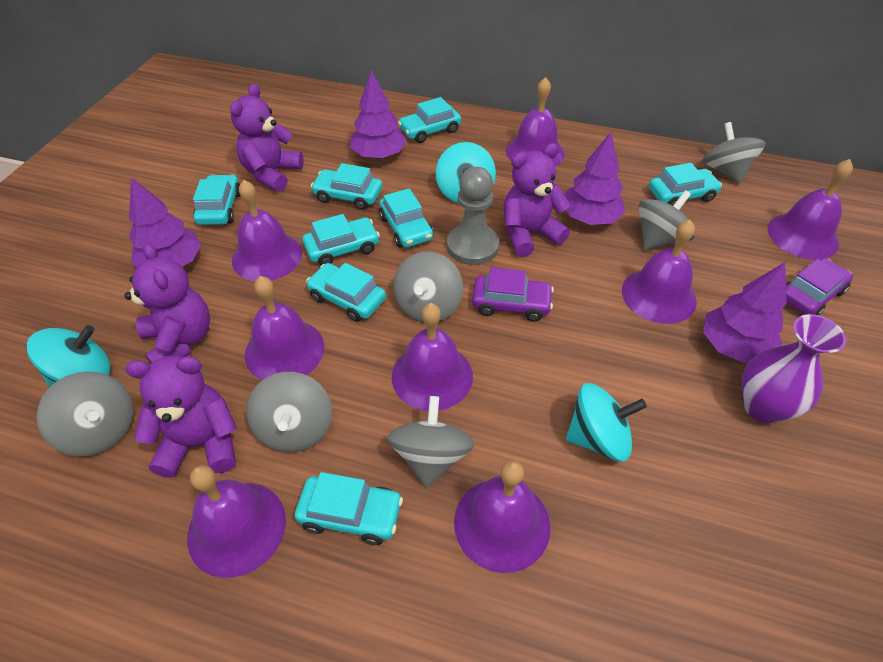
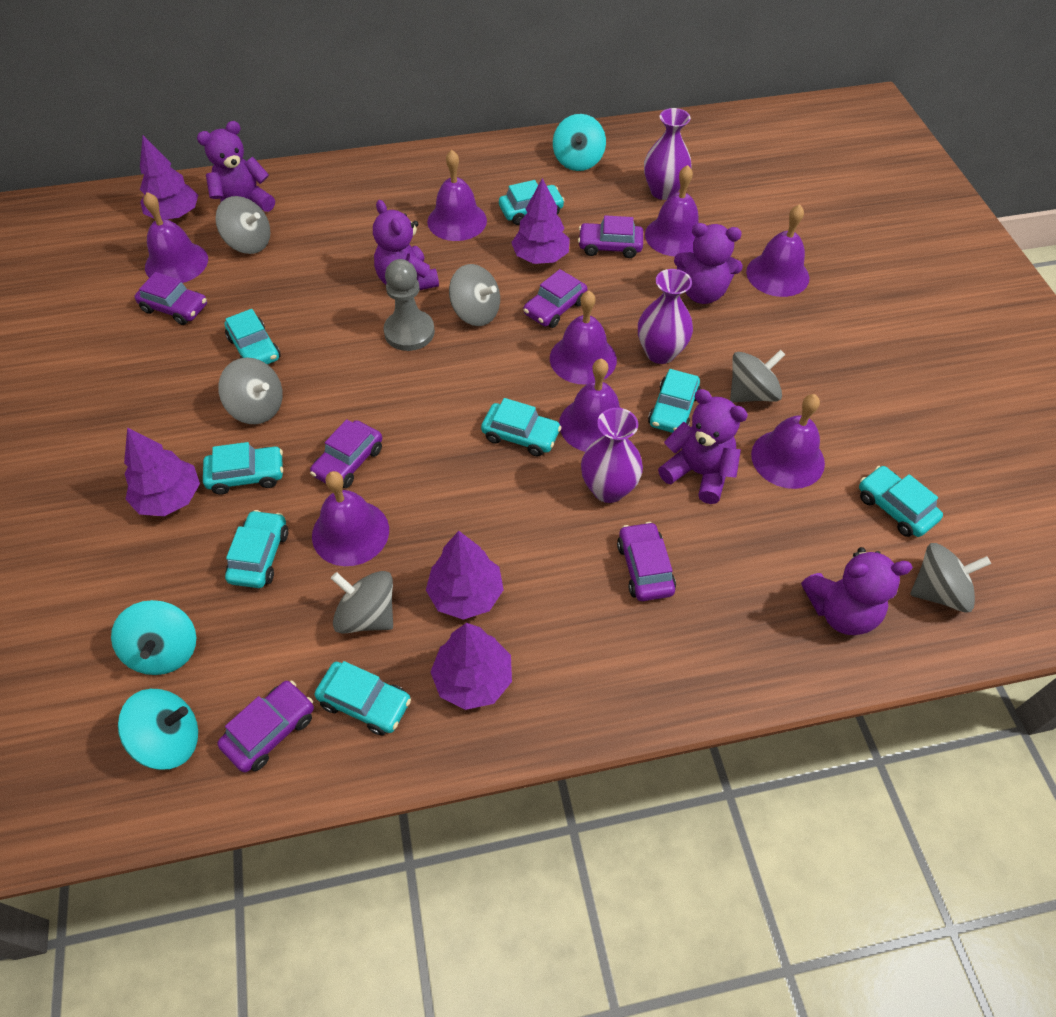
purple car: [472,267,554,321] [786,258,853,315] = 2 -> [135,272,207,325] [217,681,314,772] [310,419,382,488] [524,269,587,328] [578,215,643,258] [617,522,676,601] = 6
purple teddy bear: [124,243,210,363] [126,355,237,478] [230,84,304,192] [504,143,571,257] = 4 -> [197,121,275,212] [373,200,439,290] [658,389,748,504] [674,223,743,304] [801,547,913,635] = 5
purple tree: [129,177,201,267] [350,70,407,159] [565,132,625,225] [703,262,787,364] = 4 -> [124,427,200,516] [140,135,198,219] [426,531,504,620] [430,623,512,710] [511,178,570,264] = 5
purple vase: [742,314,846,424] = 1 -> [581,408,643,503] [638,269,693,364] [644,108,692,200] = 3

